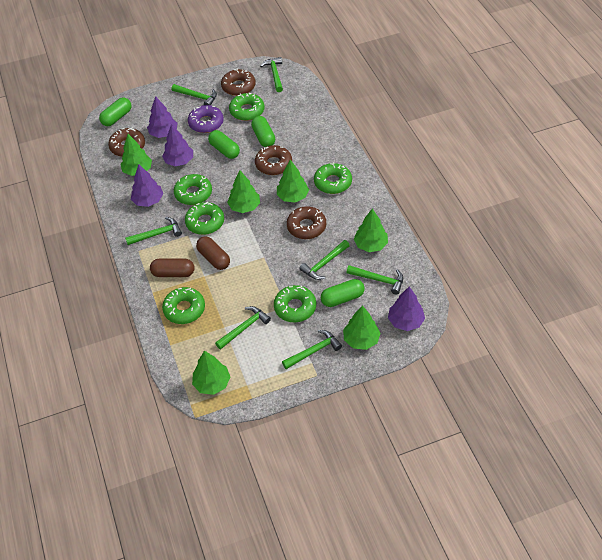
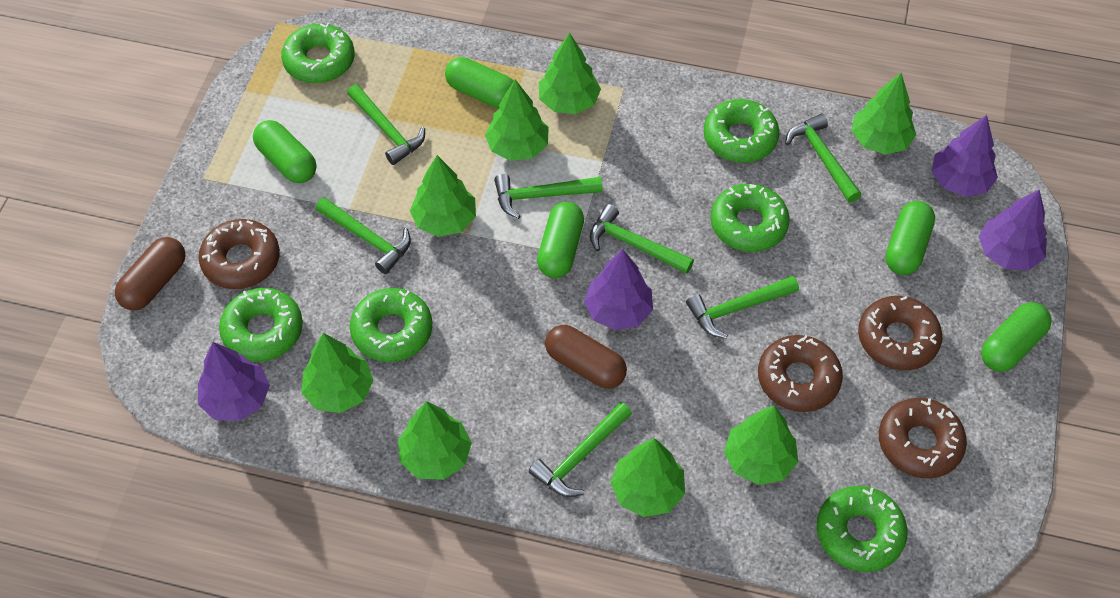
green capsule: [99,98,131,126] [208,130,240,159] [251,116,275,147] [321,279,365,307] = 4 -> [253,120,316,183] [445,57,514,109] [537,202,584,278] [886,201,935,275] [981,302,1052,372] = 5
green tree: [120,134,152,176] [192,351,230,395] [227,170,260,213] [277,160,309,202] [343,305,380,350] [354,208,388,252] = 6 -> [301,333,373,413] [398,401,472,480] [410,155,476,237] [485,80,549,161] [539,32,601,114] [611,438,685,517] [724,406,798,485] [852,73,916,155] = 8
purple donut: [188,105,224,133] = 1 -> none = 0

